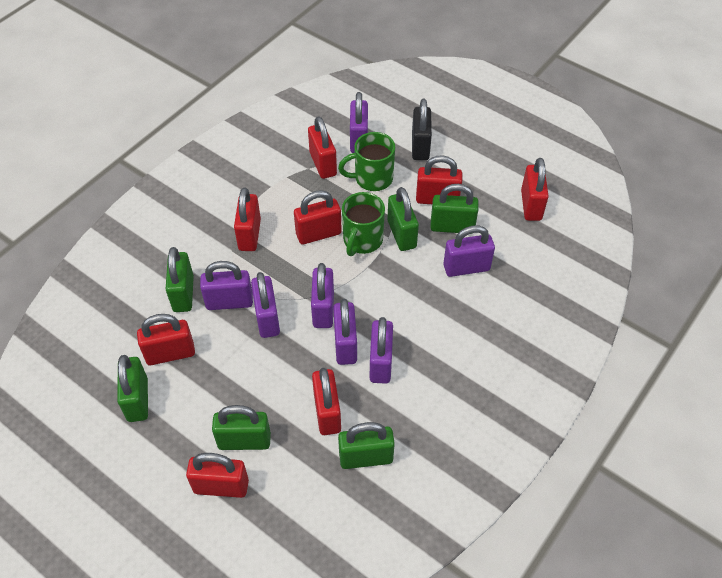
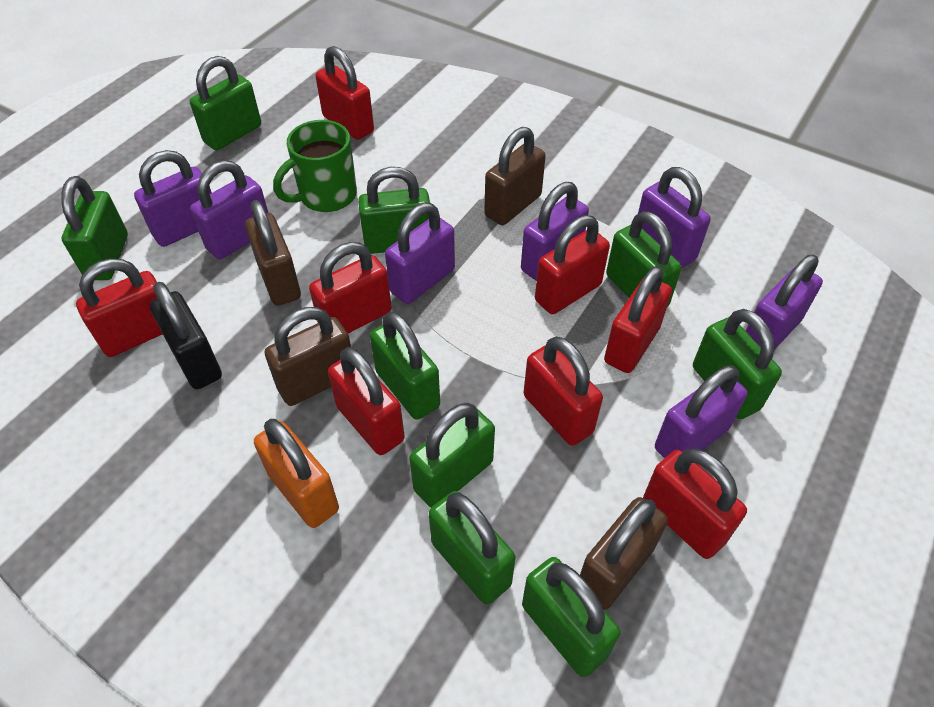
brown padlock: none = 0 -> [245,200,301,306] [265,307,351,406] [484,127,546,225] [580,497,668,610] = 4
green mug: [338,132,395,191] [342,192,385,256] = 2 -> [273,120,357,212] = 1
green padlock: [117,355,148,422] [166,247,194,312] [212,405,271,450] [338,422,395,469] [388,187,419,251] [430,184,479,234] = 6 -> [61,176,128,280] [190,56,261,150] [358,167,430,254] [370,311,440,420] [409,403,495,508] [429,491,516,604] [522,557,620,677] [606,211,682,307] [693,309,782,419] = 9
orange padlock: none = 0 -> [254,419,339,528] = 1

